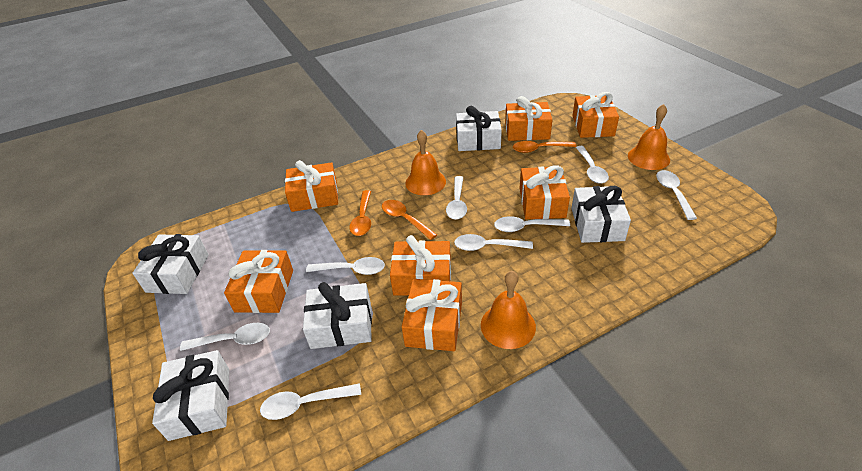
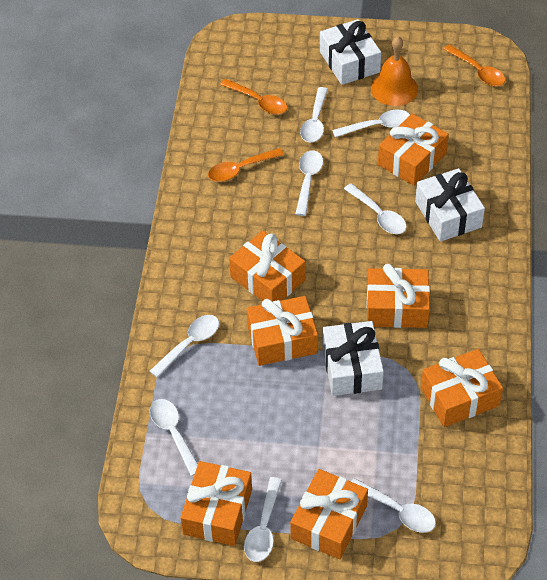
orange bell: [405,130,446,195] [481,271,536,349] [628,104,670,170] = 3 -> [371,36,418,106] = 1
white gift: [132,234,209,294] [152,350,229,441] [303,282,372,349] [456,106,502,151] [571,186,631,243] = 5 -> [320,19,381,85] [322,321,384,396] [415,168,485,242] = 3

